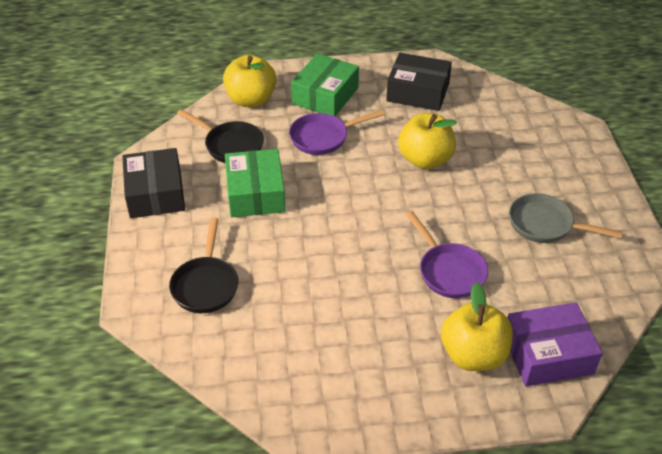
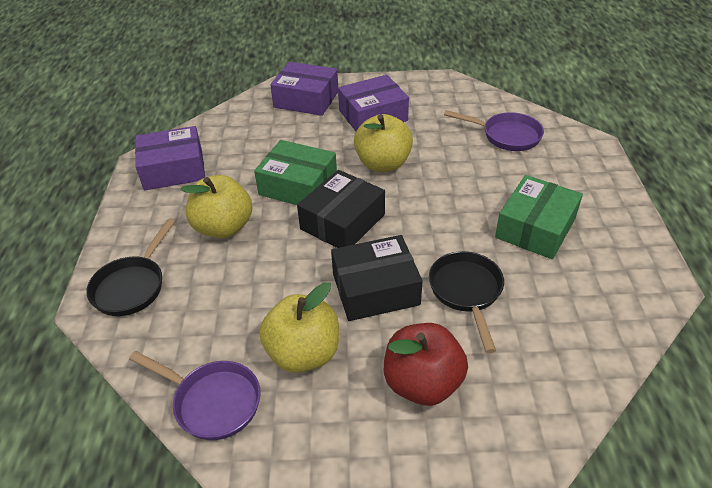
grey pan: [509,193,623,243] = 1 -> none = 0
purple box: [507,302,603,387] = 1 -> [135,126,205,190] [270,62,338,116] [338,75,409,131] = 3
red apple: none = 0 -> [384,323,468,406] = 1

